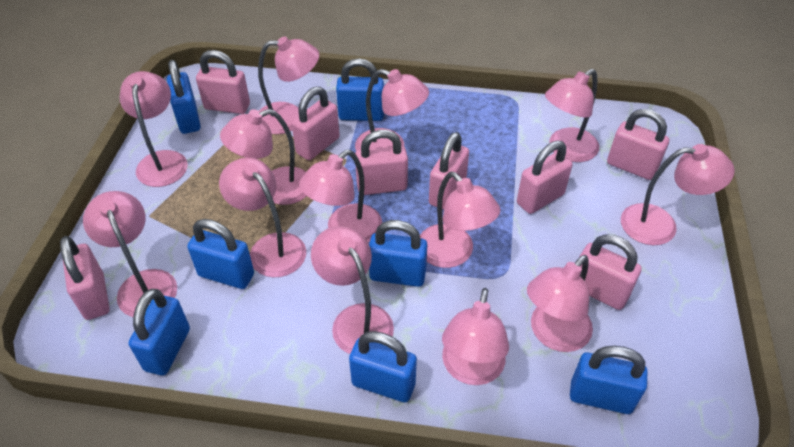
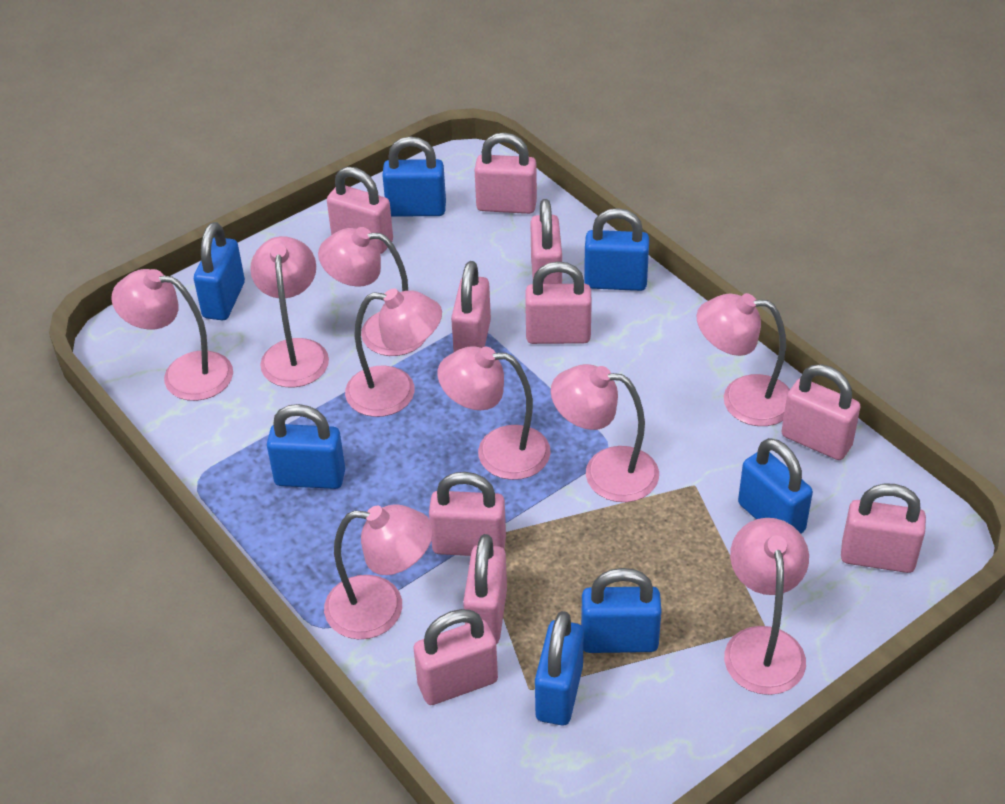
pink lamp: [83,191,177,317] [119,71,188,187] [219,157,306,277] [220,109,306,205] [258,37,319,134] [299,150,382,243] [311,226,394,354] [355,69,429,151] [420,172,501,268] [442,288,509,385] [527,255,593,352] [545,69,599,162] [621,144,735,245] = 13 -> [111,269,233,401] [250,236,329,387] [318,227,425,356] [324,504,433,639] [345,288,442,417] [437,346,551,480] [551,364,659,502] [697,293,790,426] [724,518,809,695] = 9
pink padlock: [60,236,110,320] [196,50,250,114] [291,87,340,160] [355,130,408,195] [429,132,469,210] [517,141,573,214] [580,235,642,310] [607,109,669,180] = 8 -> [327,167,393,254] [413,609,498,705] [429,472,506,556] [451,261,491,352] [463,534,507,644] [475,133,537,214] [525,261,592,344] [530,199,562,284] [781,364,861,460] [841,484,926,573] = 10

